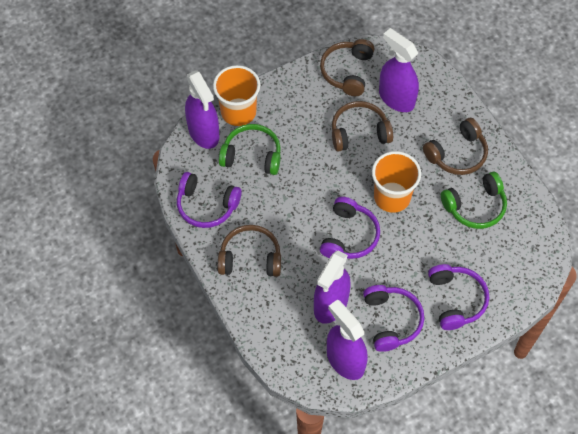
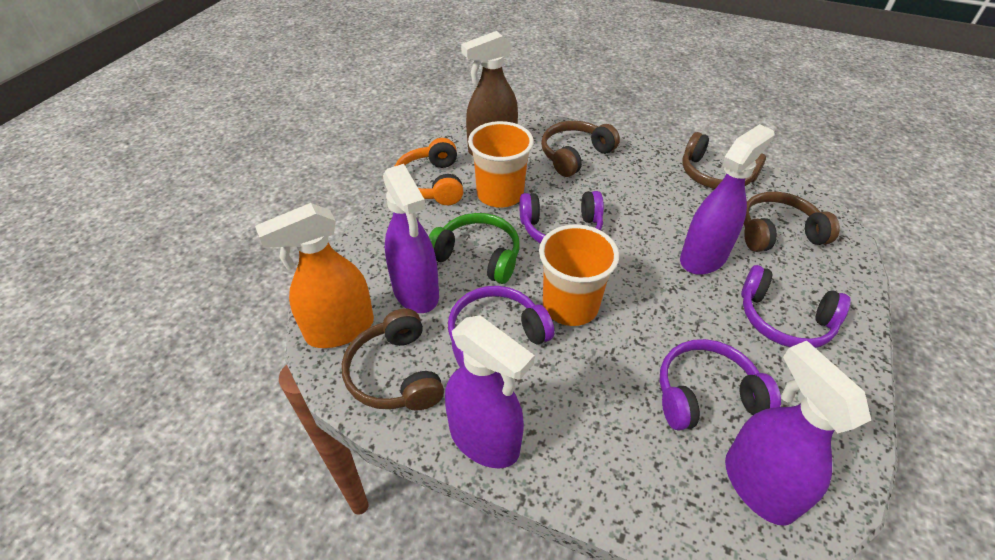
brown spray bottle: none = 0 -> [461,31,518,156] = 1
green headphones: [219,124,281,175] [441,172,507,229] = 2 -> [429,213,520,284] = 1
orange headphones: none = 0 -> [395,138,463,205] = 1
orange spray bottle: none = 0 -> [255,203,374,348] = 1

